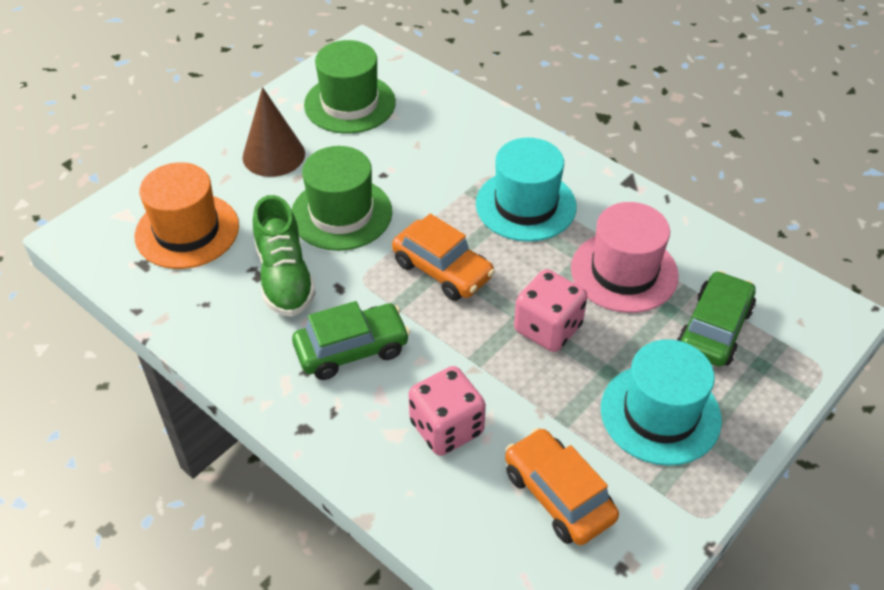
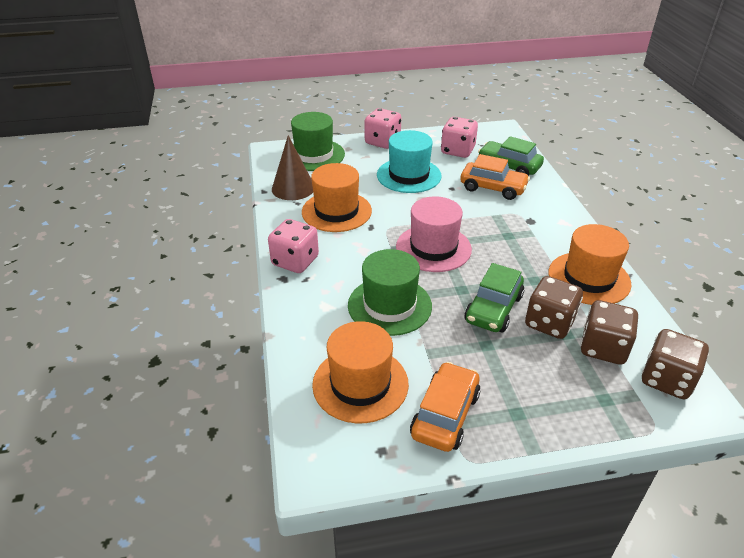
brown dice: none = 0 -> [525,276,583,339] [580,300,638,365] [642,329,709,399] = 3
green shoe: [253,195,316,317] = 1 -> none = 0
orange hat: [135,162,239,269] = 1 -> [302,163,372,232] [312,321,409,423] [548,224,632,305] = 3
pink dice: [409,366,486,456] [514,269,588,352] = 2 -> [268,219,319,273] [364,108,401,149] [441,117,478,158] = 3
turquoise hat: [476,138,577,242] [601,339,722,466] = 2 -> [377,130,442,193] = 1

